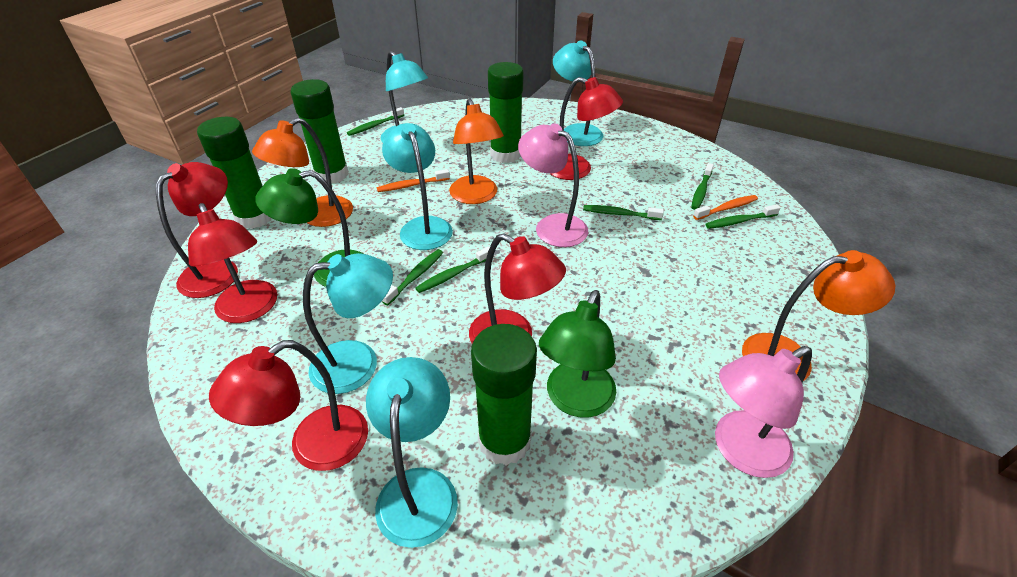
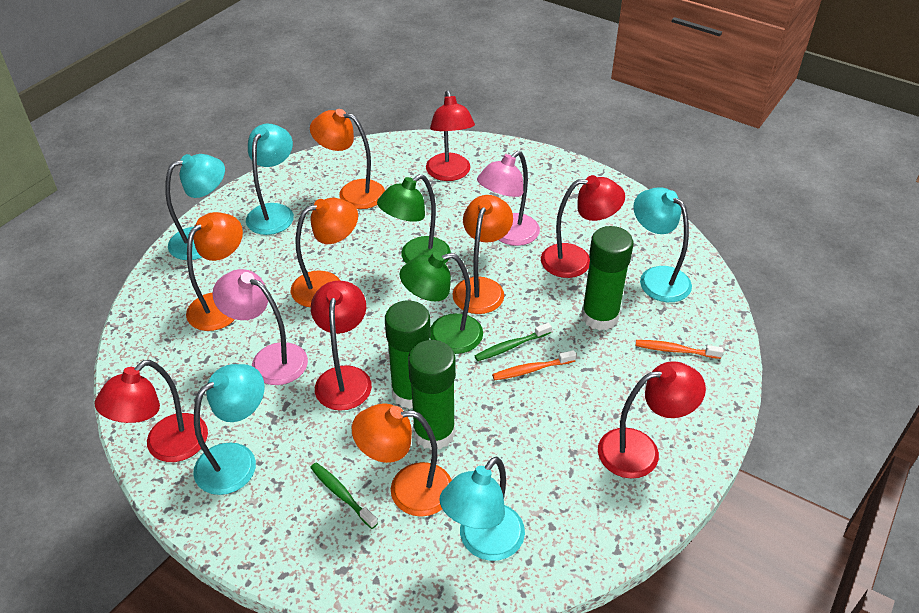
green glue stick: [197,117,271,229] [290,79,349,184] [471,324,537,465] [488,62,524,163] = 4 -> [385,300,431,409] [408,340,456,450] [581,226,634,331] = 3
green toothbrush: [347,107,404,136] [382,249,443,305] [415,247,490,293] [583,205,664,220] [691,163,714,210] [705,204,780,229] = 6 -> [310,463,378,529] [475,323,552,361] = 2
orange lamp: [252,118,353,227] [449,99,504,204] [742,250,895,381] = 3 -> [186,212,243,331] [291,198,358,307] [310,109,385,209] [352,404,452,517] [453,195,513,314] = 5

